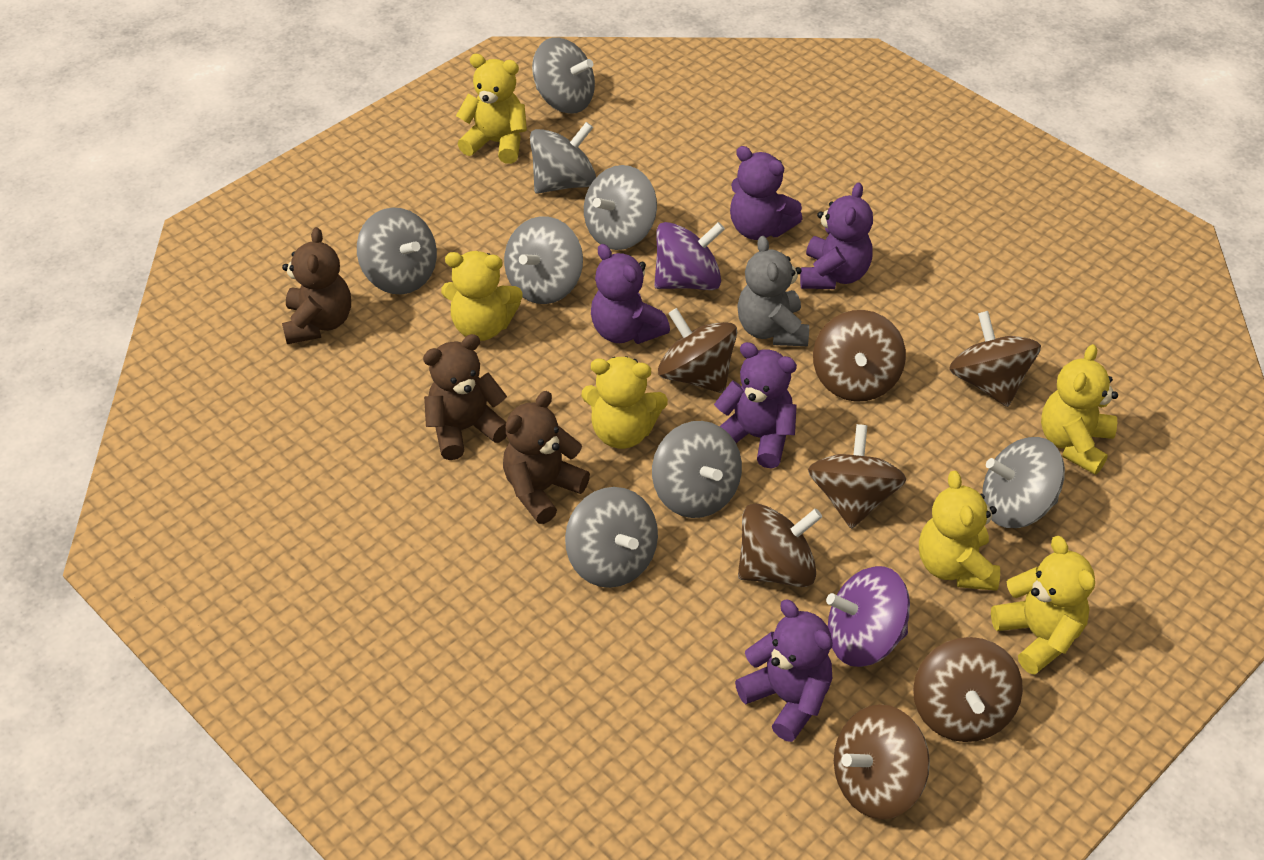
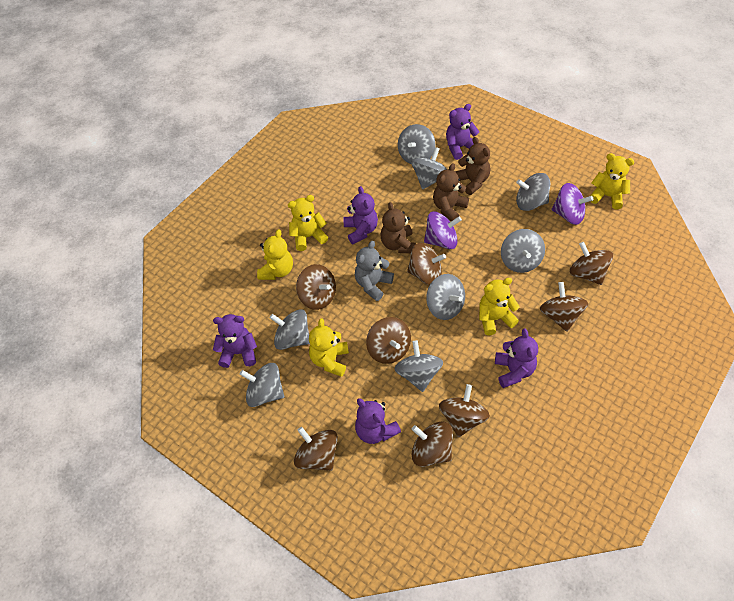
brown spinning top: [658,308,737,393] [738,504,822,587] [808,424,906,529] [813,310,906,401] [834,704,930,819] [913,637,1023,742] [949,311,1041,407] = 7 -> [294,427,338,471] [296,264,336,310] [366,317,411,364] [407,243,446,285] [412,422,453,467] [439,384,490,437] [540,282,588,332] [570,242,613,285] = 8
yellow teddy bear: [441,251,523,341] [456,54,527,164] [581,356,668,449] [919,471,1000,591] [991,536,1095,675] [1041,344,1118,475] = 6 -> [257,229,293,280] [288,195,328,251] [309,318,349,377] [479,278,520,336] [590,153,635,210] = 5

